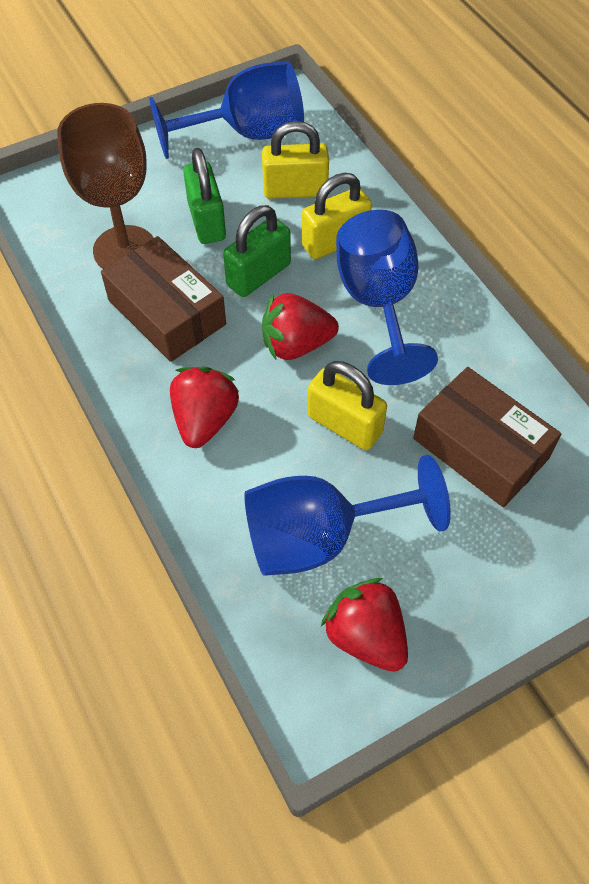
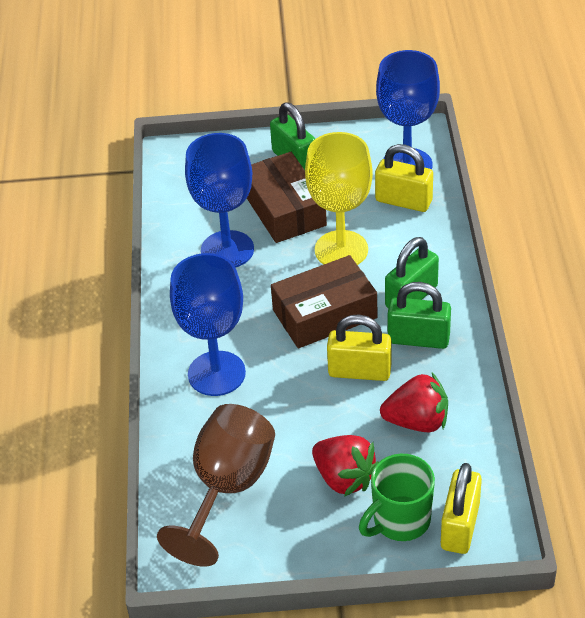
green mug: none = 0 -> [359,454,435,541] = 1
green padlock: [183,148,226,244] [223,205,291,297] = 2 -> [270,102,315,170] [385,237,439,308] [388,282,451,349] = 3
red strawberry: [170,367,239,448] [262,293,339,360] [321,578,408,672] = 3 -> [312,435,379,497] [380,373,448,432] = 2
yellow goblet: none = 0 -> [305,132,373,265] = 1

